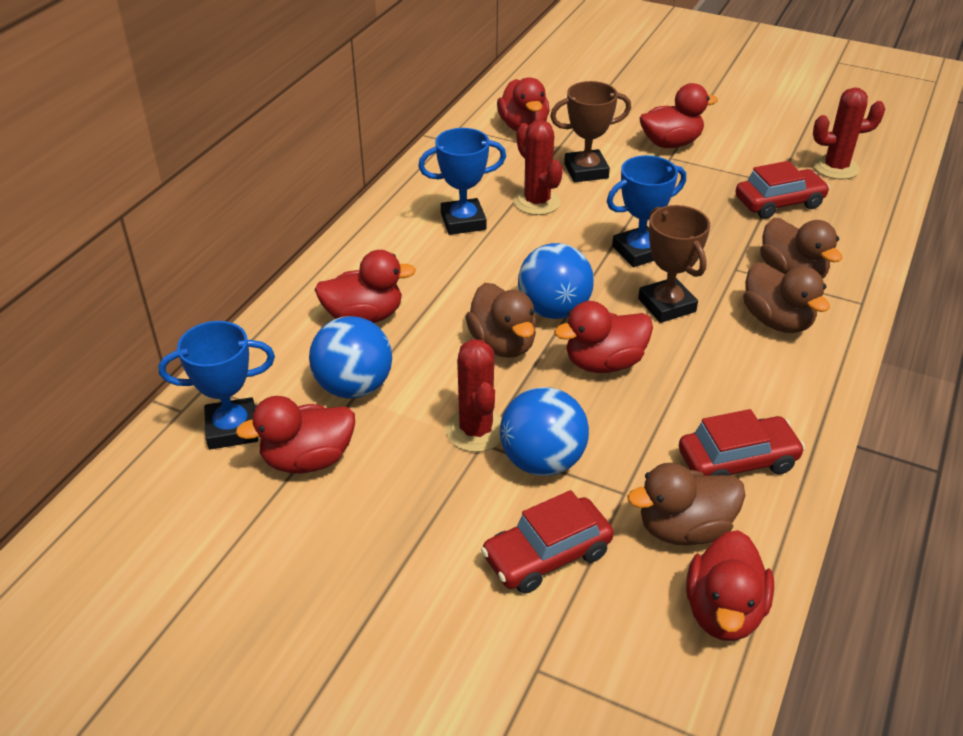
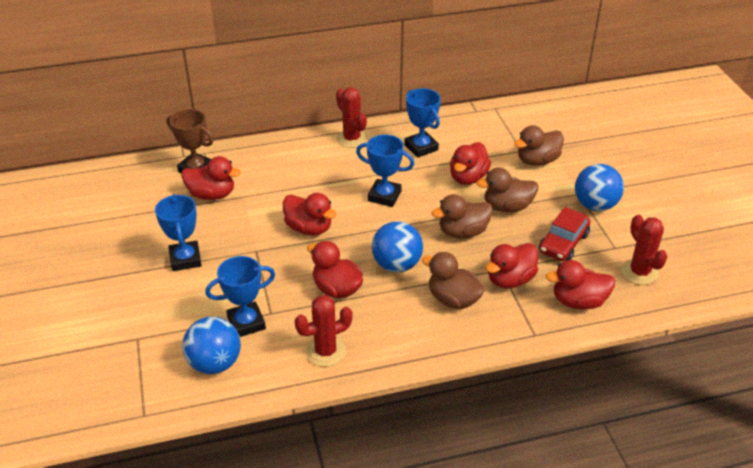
blue trophy: [159,321,275,450] [418,128,506,235] [607,155,686,267] = 3 -> [155,194,202,271] [205,256,275,337] [356,135,414,207] [404,88,441,158] = 4
brown trophy: [550,81,631,182] [638,205,710,323] = 2 -> [166,109,214,173] = 1
red car: [481,490,614,594] [679,409,805,476] [735,161,830,219] = 3 -> [539,207,590,261] = 1

